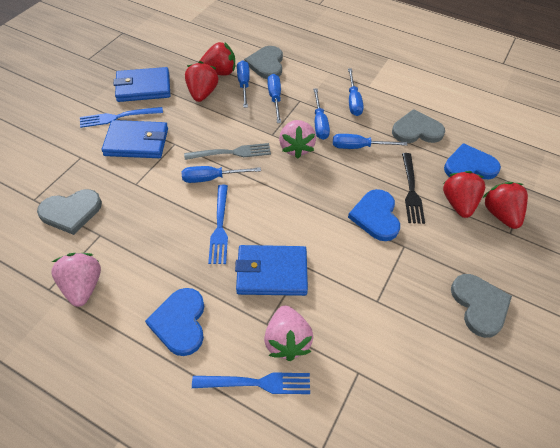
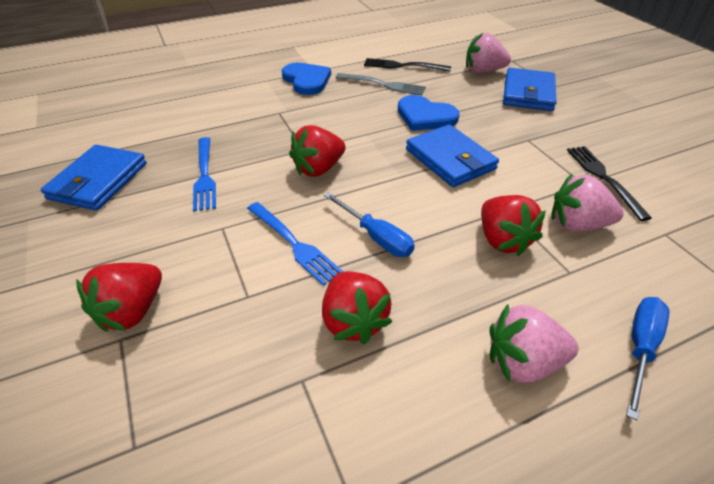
black fork: [402,153,425,224] = 1 -> [364,58,451,71] [567,146,652,221] = 2
blue fork: [80,107,163,128] [192,373,310,394] [208,185,228,264] = 3 -> [193,137,216,212] [247,202,343,286] = 2
blue heart: [145,288,204,356] [348,189,400,241] [444,143,501,179] = 3 -> [282,63,331,95] [398,95,460,131] = 2
blue screwdriver: [182,166,261,183] [237,60,250,108] [267,74,281,123] [313,89,330,140] [333,134,407,149] [348,69,364,116] = 6 -> [324,192,414,257] [626,297,670,420] = 2
grey heart: [37,189,102,235] [244,46,283,79] [392,109,445,143] [451,274,512,338] = 4 -> none = 0

